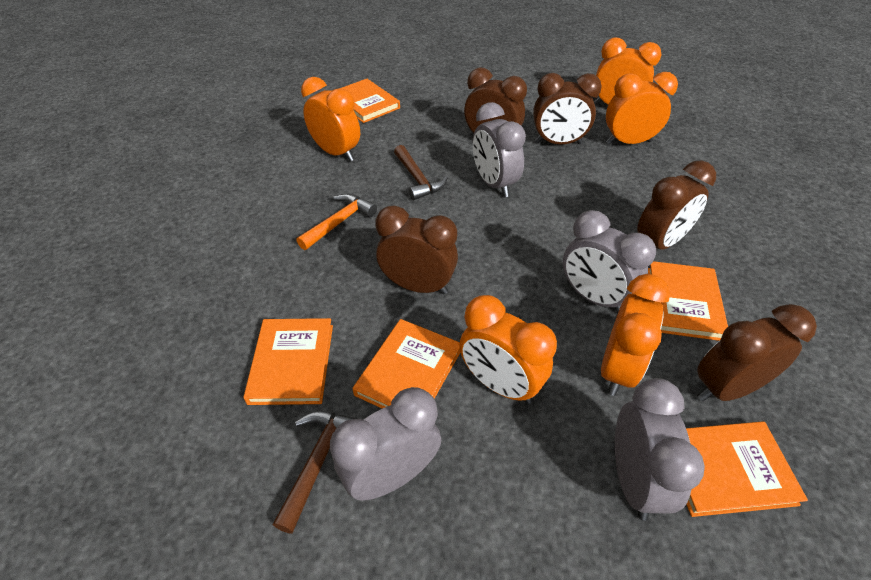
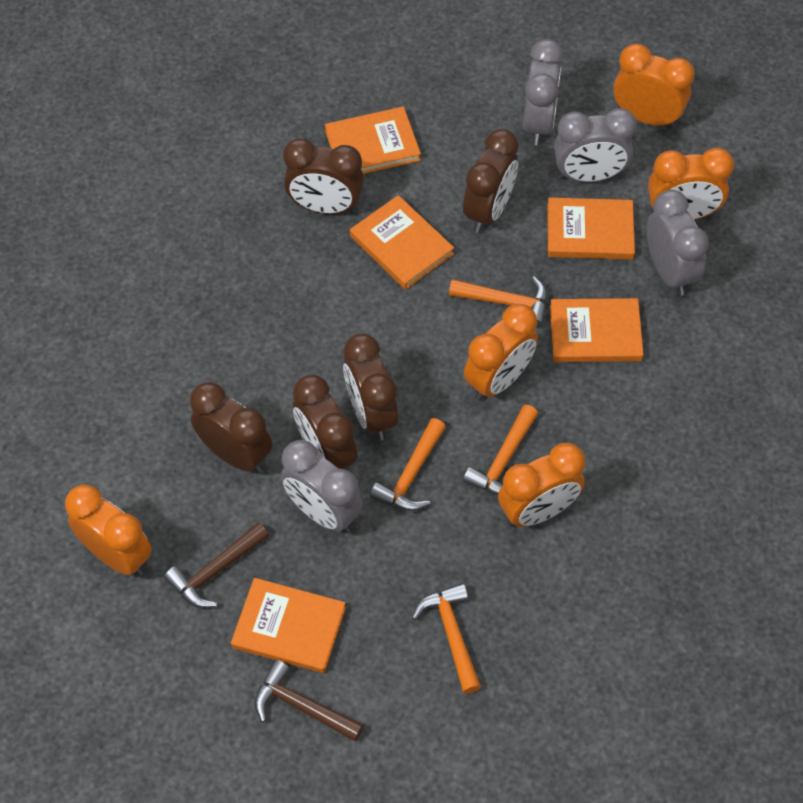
orange hammer: [296,194,377,250] = 1 -> [370,418,446,511] [412,583,481,694] [449,276,548,328] [463,405,538,495] = 4

